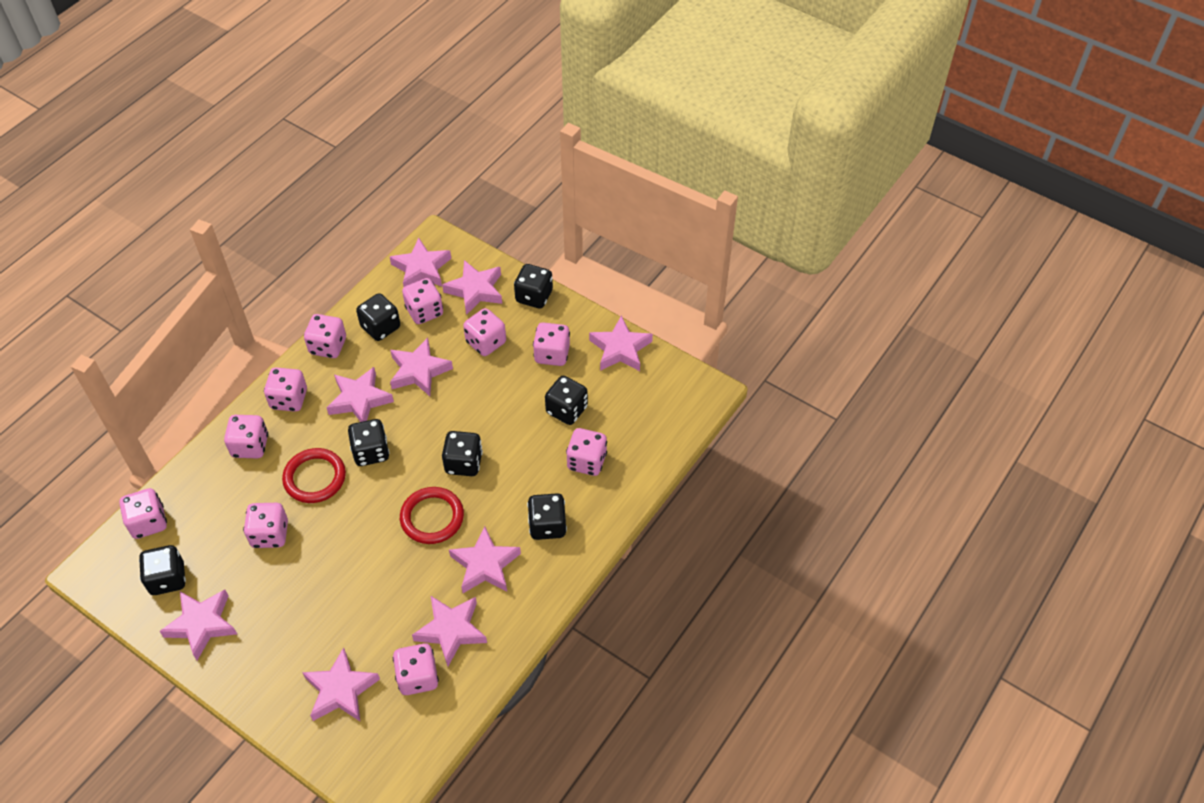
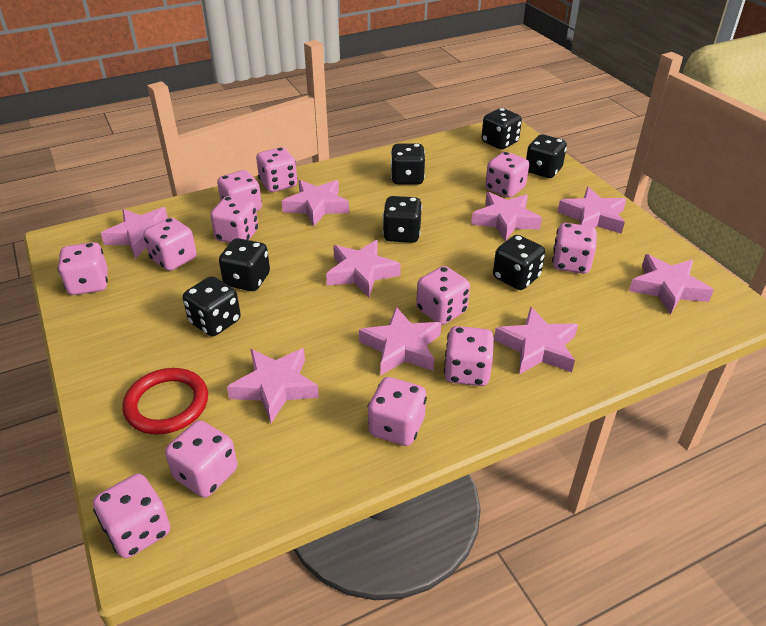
pink dice: [119,488,167,539] [224,415,268,458] [243,503,288,548] [264,368,307,412] [304,314,346,358] [393,643,439,695] [402,278,443,324] [463,308,506,356] [533,322,570,366] [566,428,607,476] = 10 -> [58,242,108,295] [93,474,170,558] [143,217,197,271] [165,420,238,497] [210,196,258,243] [217,170,262,211] [256,147,297,192] [368,377,427,446] [416,266,470,325] [444,326,494,386] [485,152,529,198] [552,223,597,274] = 12
red ring: [282,448,346,503] [400,487,464,544] = 2 -> [122,368,208,435] = 1

